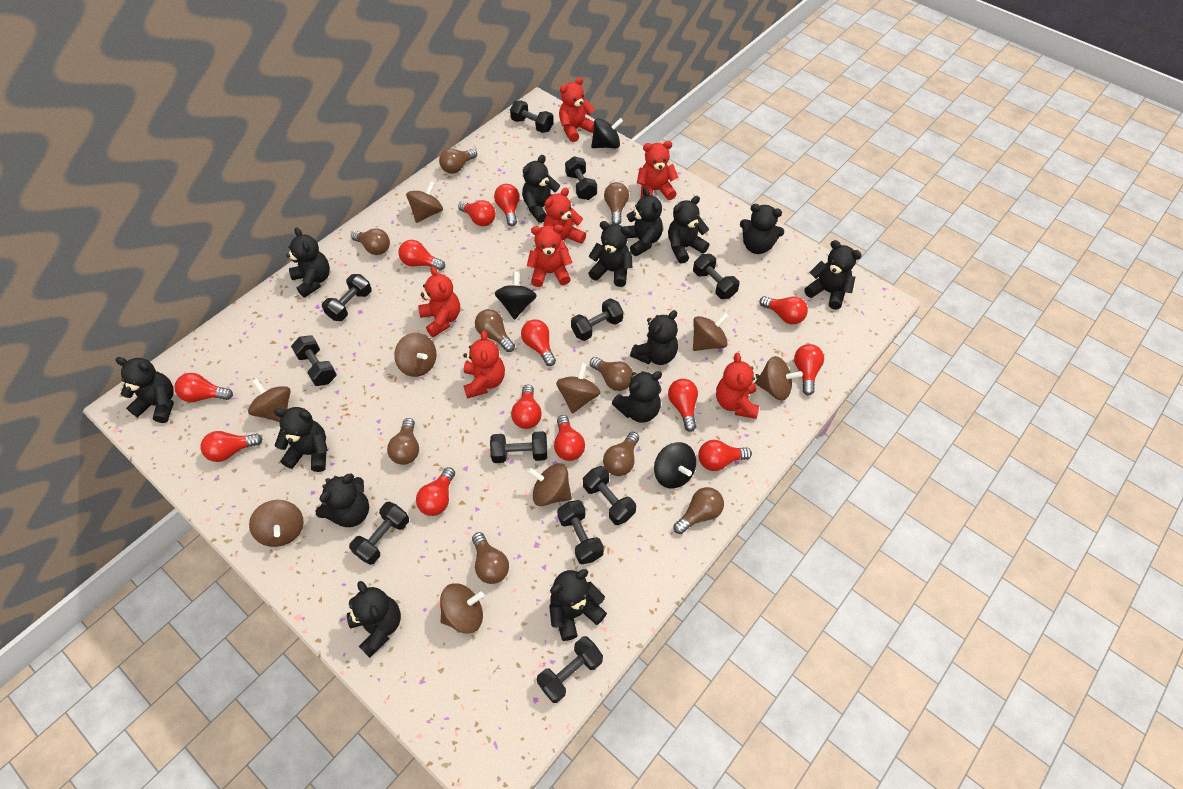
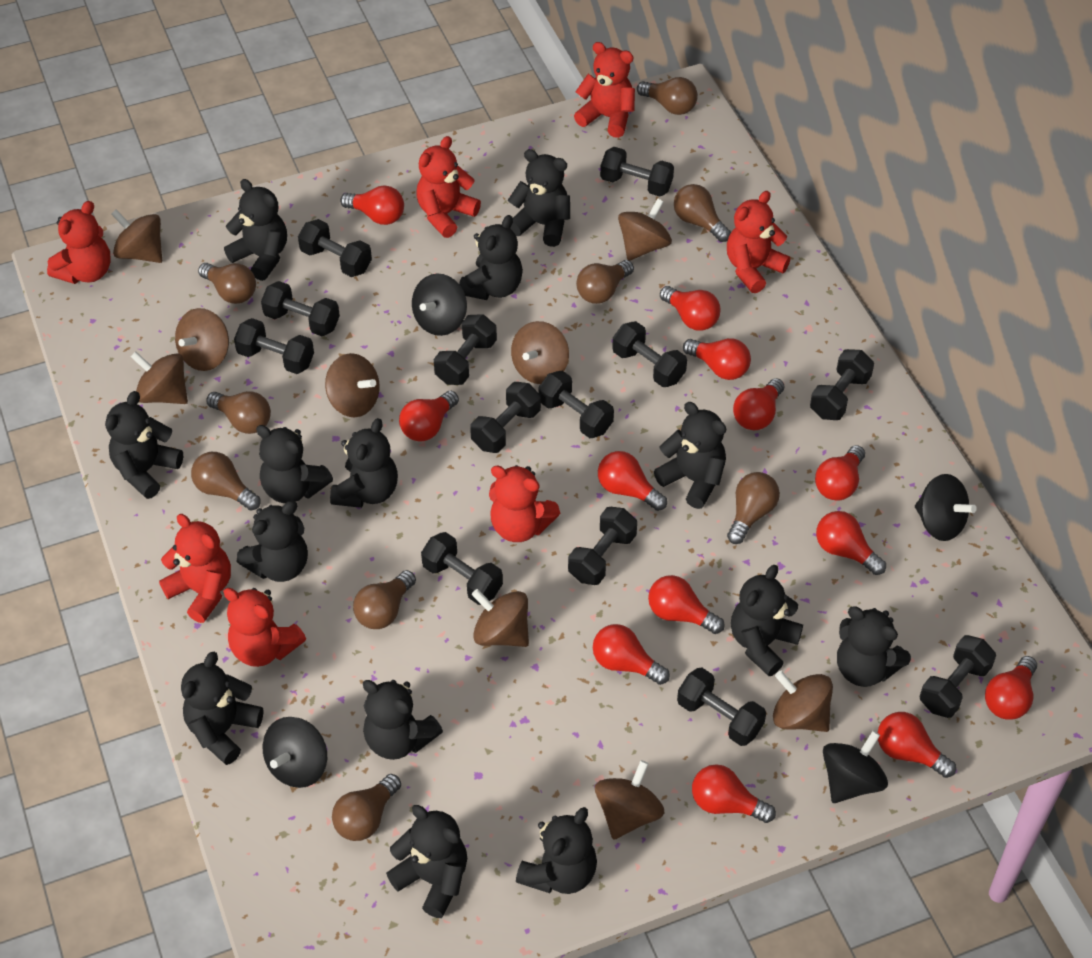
black dumbbell: [291,335,337,386] [322,274,372,321] [349,502,409,565] [490,431,548,463] [510,100,553,133] [536,636,603,703] [557,500,604,564] [565,156,597,200] [571,298,623,341] [583,466,636,525] [693,254,740,299] = 11 -> [234,318,314,374] [261,281,340,336] [298,219,372,277] [421,532,503,605] [434,314,497,385] [470,382,541,453] [538,371,614,438] [568,507,637,585] [600,147,674,196] [612,321,687,387] [677,668,766,746] [810,349,874,420] [920,635,996,718] = 13
black spinning top: [495,271,537,320] [591,118,623,148] [654,442,696,489] = 3 -> [263,717,327,788] [412,274,467,336] [823,731,888,803] [915,474,977,541] = 4

